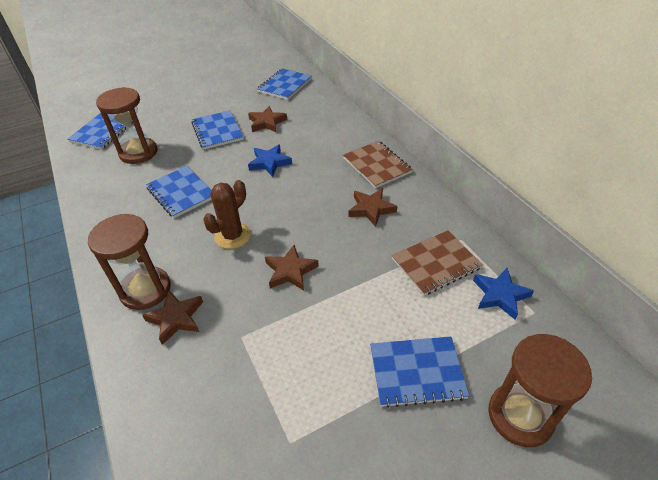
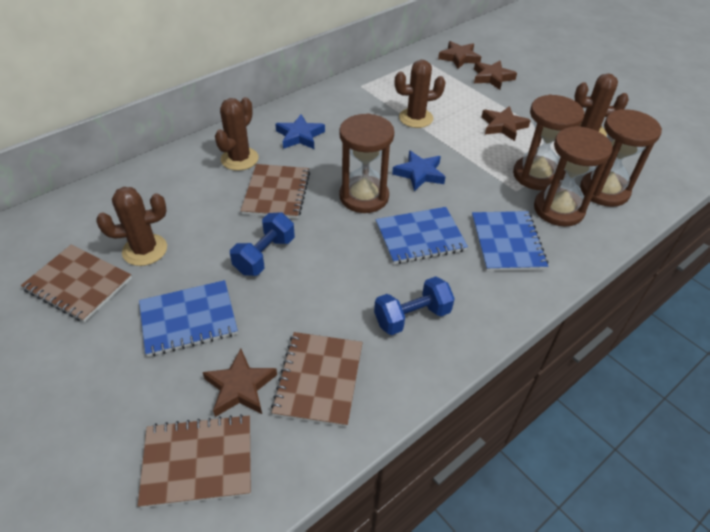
blue dumbbell: none = 0 -> [230,212,295,276] [374,276,455,335] = 2
blue notebook: [67,113,133,150] [146,166,212,218] [191,110,244,150] [257,68,312,100] [370,336,469,408] = 5 -> [139,280,238,357] [376,207,468,264] [472,211,548,271] = 3
brown cactus: [203,180,251,249] = 1 -> [96,187,167,266] [215,97,259,171] [395,60,446,128] [574,73,629,136] = 4
brown hourglass: [88,214,171,310] [96,87,158,164] [488,334,592,447] = 3 -> [339,113,394,213] [513,94,584,190] [534,126,613,227] [580,109,662,207] = 4
brown notebook: [343,141,413,188] [392,230,483,296] = 2 -> [21,245,132,322] [138,414,251,508] [240,164,310,219] [271,332,363,427] = 4

